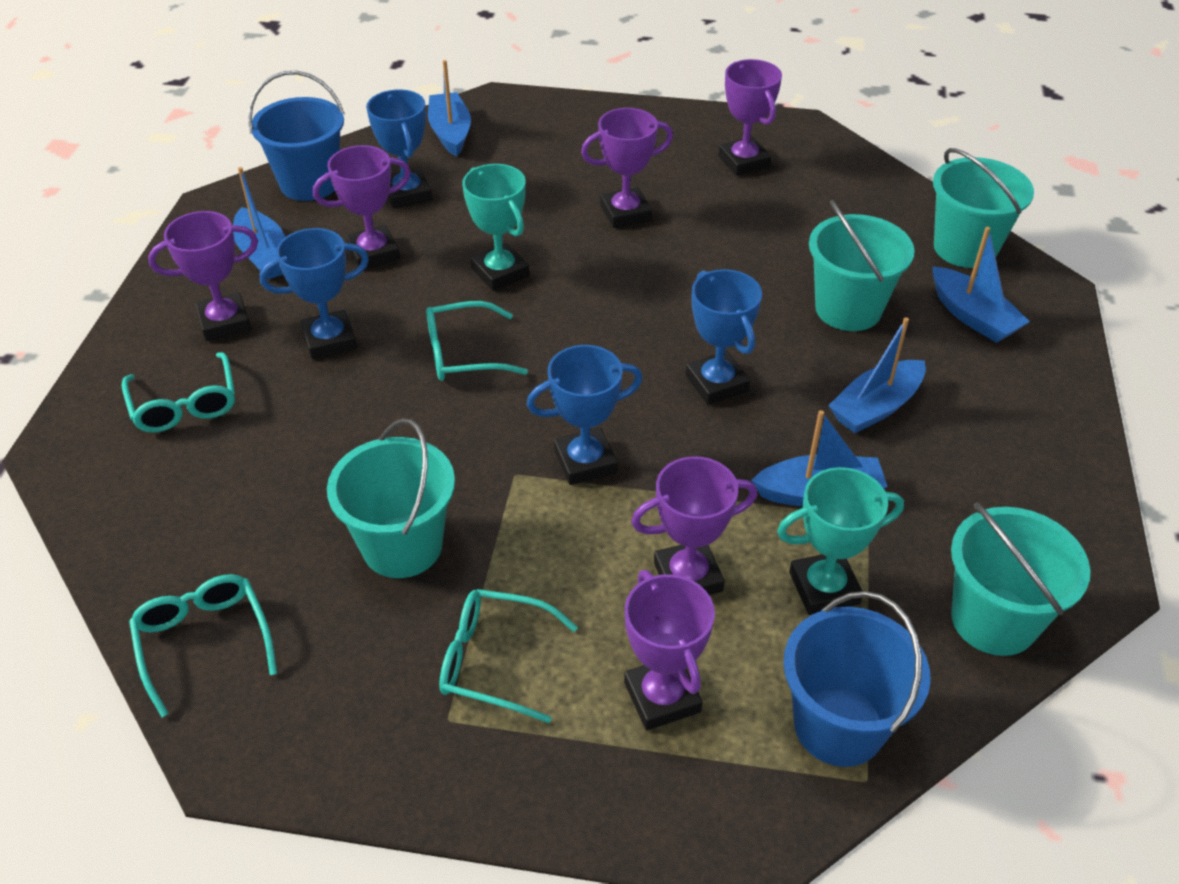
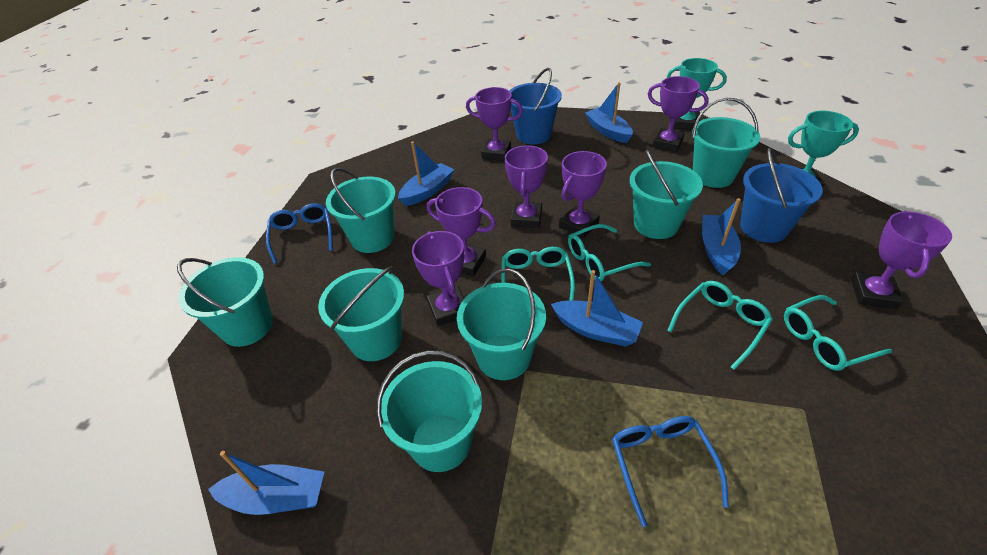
blue glasses: none = 0 -> [266,203,333,264] [612,416,729,527] = 2
blue trophy: [260,228,369,359] [366,89,432,208] [527,345,642,485] [686,269,762,405] = 4 -> none = 0
purple trophy: [148,211,258,341] [313,145,411,269] [581,108,673,228] [624,570,715,730] [631,456,758,595] [718,59,782,176] = 6 -> [412,231,464,326] [427,187,496,276] [466,87,523,161] [505,145,548,228] [559,151,607,238] [648,76,709,152] [851,211,952,309] = 7
turquoise bucket: [327,418,455,578] [809,200,915,331] [933,148,1034,268] [951,502,1090,656] = 4 -> [177,257,273,347] [318,266,404,361] [326,168,396,253] [377,350,482,472] [457,269,546,380] [630,150,703,239] [692,98,760,188] = 7

